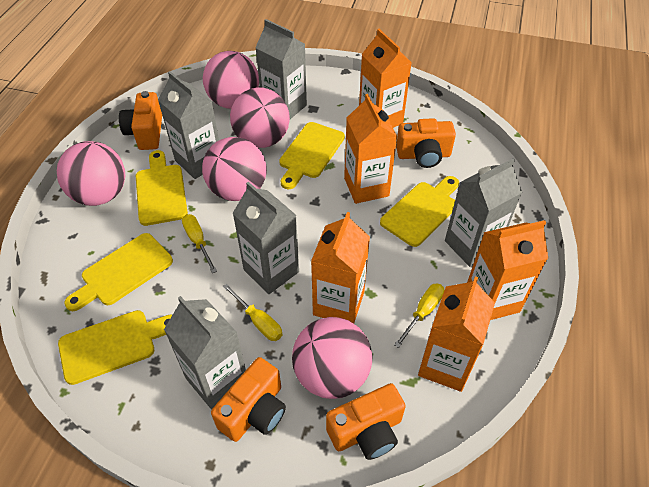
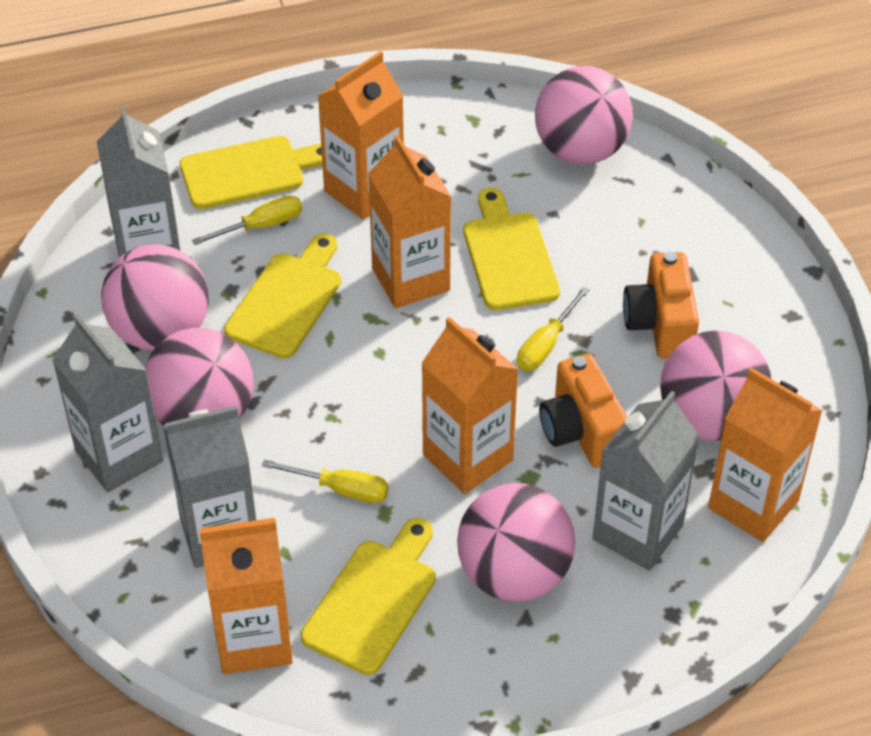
grey carton: [158,71,219,179] [164,296,246,409] [233,182,299,294] [255,19,307,119] [445,159,522,267] = 5 -> [52,315,163,492] [97,106,180,257] [163,406,256,568] [593,391,700,571] = 4
orange camera: [119,91,162,150] [211,357,286,442] [326,383,406,460] [396,118,456,168] = 4 -> [539,354,628,468] [623,251,699,359] = 2
yellow cutting board: [58,310,172,385] [64,233,173,311] [136,150,188,226] [279,122,345,189] [380,176,459,247] = 5 -> [180,136,322,209] [224,233,341,358] [301,518,435,675] [463,188,560,310] = 4

